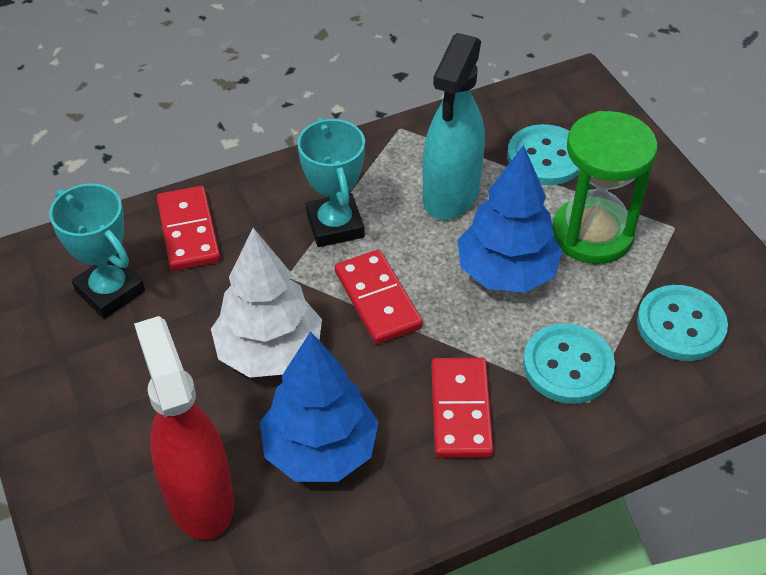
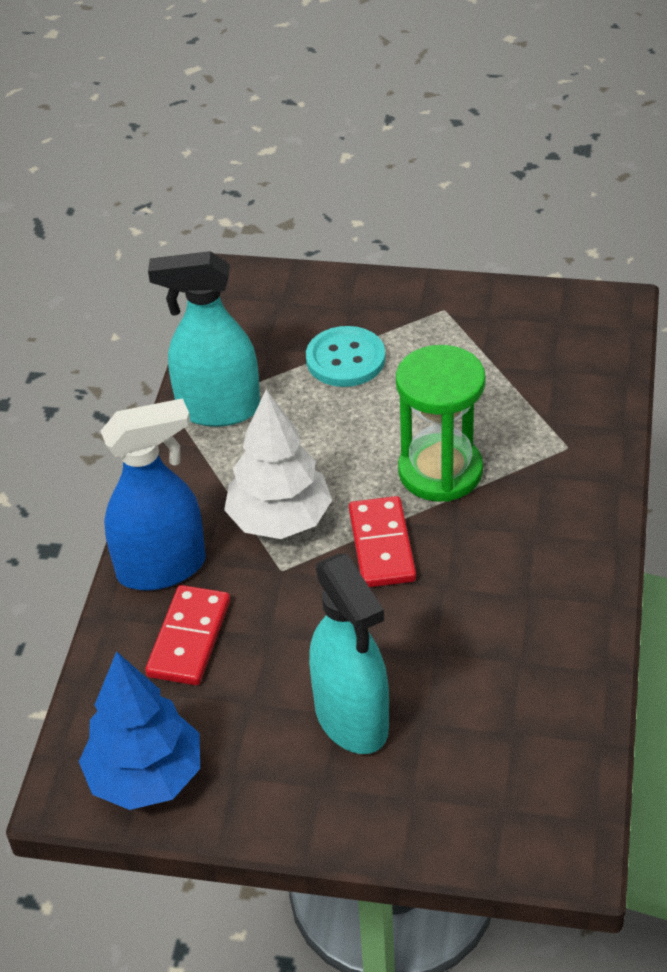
blue spray bottle: none = 0 -> [101,398,206,590] = 1
blue tree: [260,331,379,482] [458,145,562,293] = 2 -> [79,651,200,810] = 1
red domino: [157,186,220,271] [335,250,423,344] [431,358,493,458] = 3 -> [145,585,230,685] [349,496,416,587] = 2
red spray bottle: [134,316,234,540] = 1 -> none = 0
turquoise button: [507,124,579,185] [523,324,615,404] [637,285,728,361] = 3 -> [306,326,385,387] = 1
turquoise spray bottle: [423,33,485,220] = 1 -> [148,251,260,427] [309,554,389,754] = 2
turquoise trophy: [49,184,145,319] [297,117,365,247] = 2 -> none = 0

